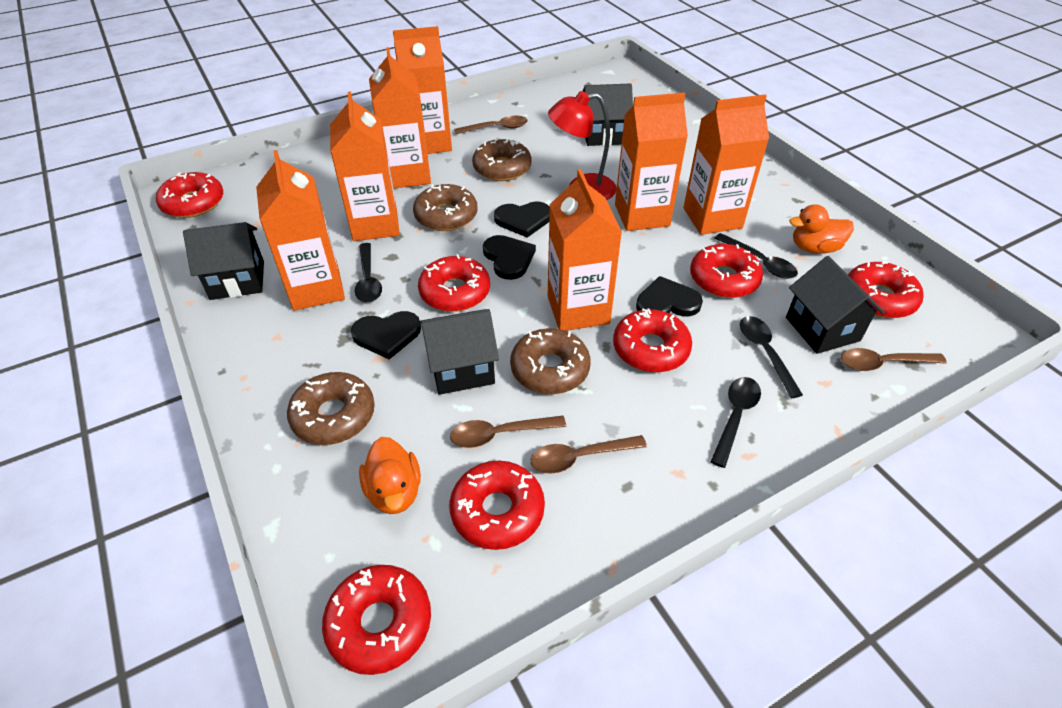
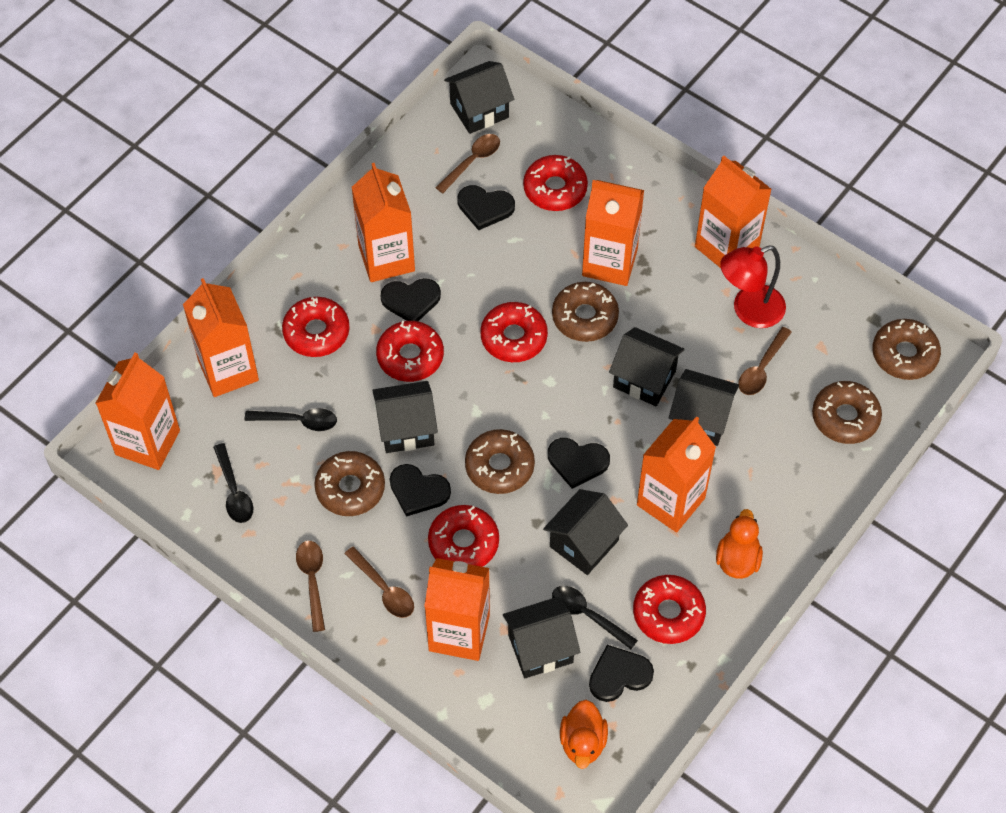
black heart: [351,311,421,359] [483,235,536,280] [494,201,550,238] [636,276,703,316] = 4 -> [381,278,441,321] [390,464,451,517] [457,185,515,230] [548,438,610,489] [589,645,654,702] = 5
black house: [183,222,264,300] [420,309,499,395] [583,83,633,146] [786,256,885,354] = 4 -> [372,381,438,453] [444,61,514,134] [503,597,580,678] [543,489,628,575] [609,327,685,406] [668,369,739,446] = 6
black spoon: [354,243,382,303] [711,377,761,468] [715,233,798,279] [740,316,803,398] = 4 -> [213,443,253,523] [245,408,337,431] [552,586,638,649] = 3
brown donut: [287,372,375,445] [413,184,477,231] [472,138,532,181] [510,328,590,394] = 4 -> [314,451,385,516] [465,429,535,494] [552,282,619,342] [812,381,882,444] [872,319,941,380] = 5
red donut: [156,172,223,218] [322,565,431,675] [418,254,490,312] [449,461,545,550] [613,308,692,373] [690,244,763,298] [848,261,924,318] = 7 -> [282,297,350,357] [376,321,444,382] [428,505,499,567] [480,302,548,362] [523,155,588,211] [633,575,706,644] = 6

